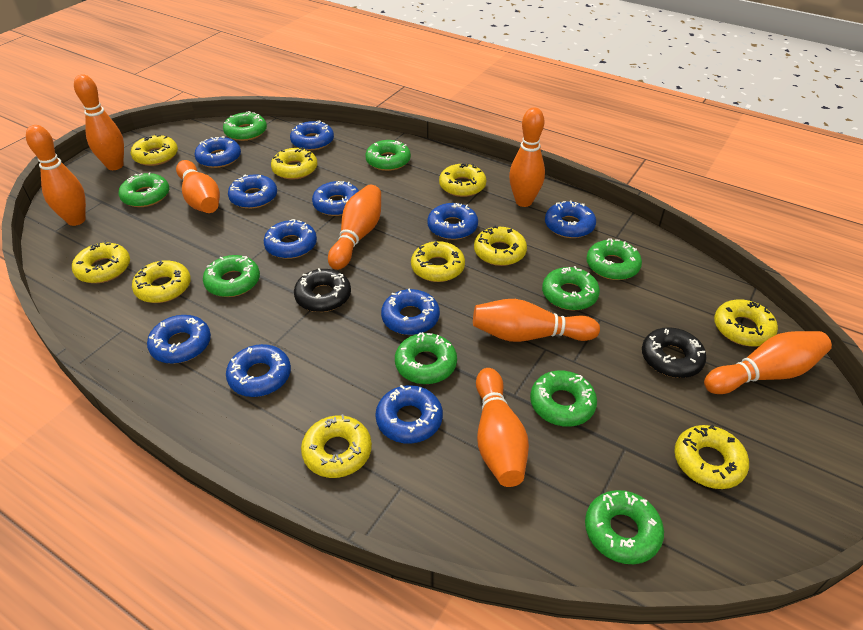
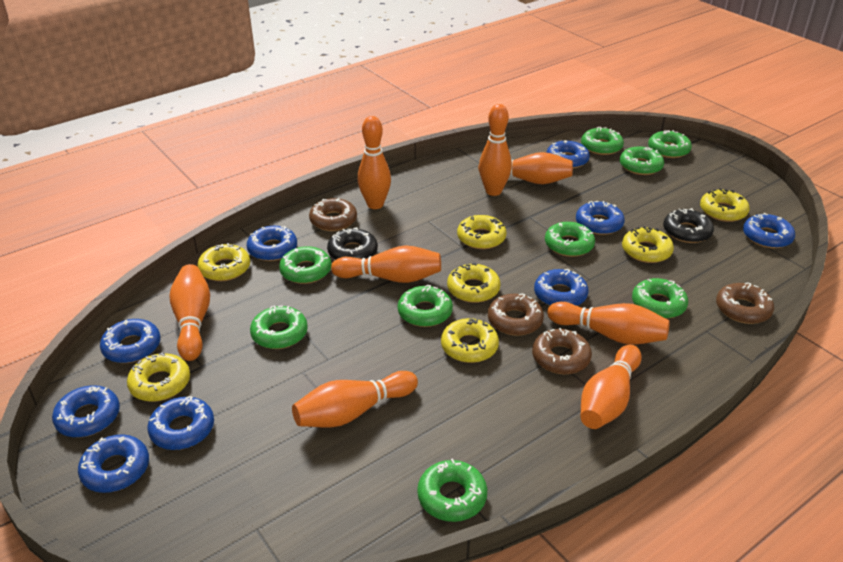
blue donut: [147,315,211,364] [194,136,241,168] [226,344,291,397] [228,174,277,209] [264,219,317,259] [290,120,334,151] [312,181,359,216] [375,385,443,444] [381,289,440,335] [427,203,478,240] [545,201,596,238] = 11 -> [52,385,120,437] [78,434,149,493] [100,319,160,363] [147,396,214,450] [247,226,297,261] [534,269,589,306] [546,140,590,169] [576,201,625,235] [743,213,795,248] = 9
brown donut: none = 0 -> [309,198,357,231] [488,293,544,336] [532,328,592,374] [716,282,774,324] = 4
yellow donut: [72,241,130,283] [131,134,178,166] [132,260,191,303] [271,147,317,180] [301,414,372,478] [411,241,465,282] [439,163,486,197] [474,226,527,266] [674,425,749,489] [714,300,778,346] = 10 -> [127,352,190,402] [197,243,250,281] [441,318,499,363] [447,262,501,303] [457,215,506,249] [622,226,674,263] [700,188,750,222] = 7

